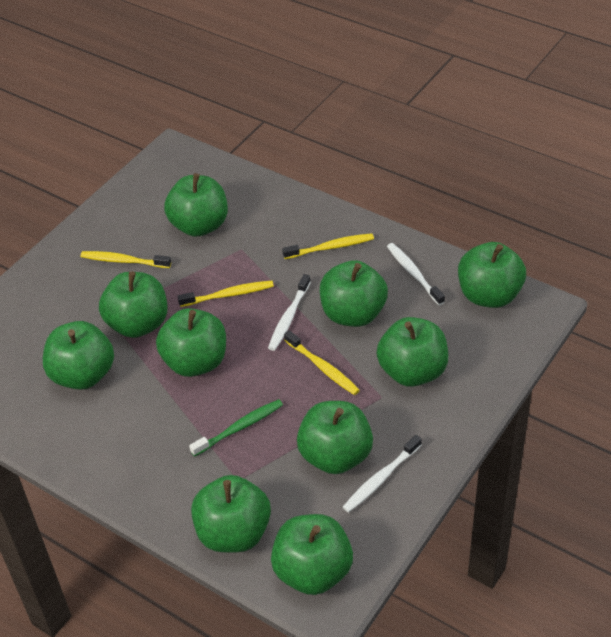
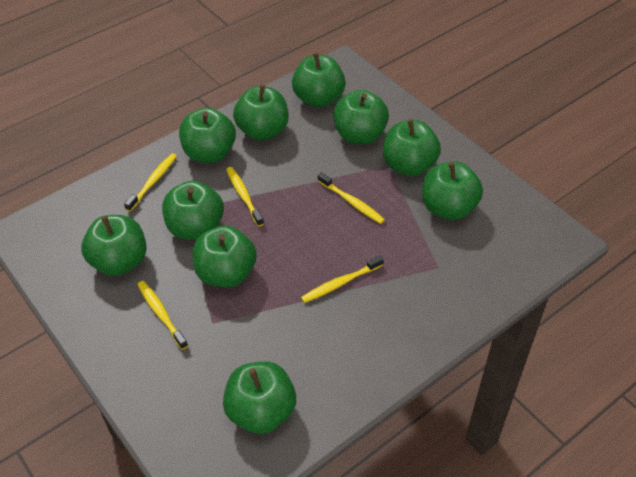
green toothbrush: [189,399,283,457] = 1 -> none = 0
white toothbrush: [268,274,311,351] [343,435,422,513] [387,243,445,305] = 3 -> none = 0
yellow toothbrush: [81,251,171,268] [178,281,274,307] [282,233,374,259] [284,330,360,395] = 4 -> [124,153,177,212] [137,281,188,350] [226,167,264,227] [301,255,383,303] [318,172,385,224] = 5

